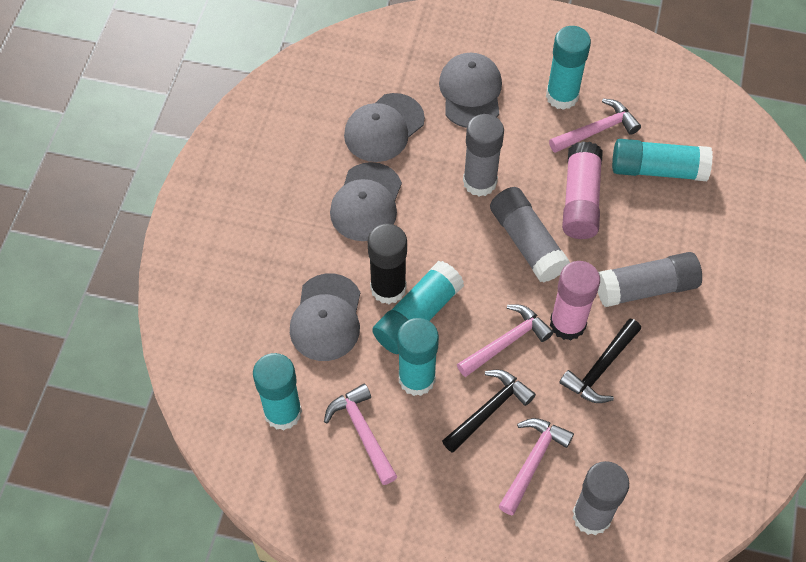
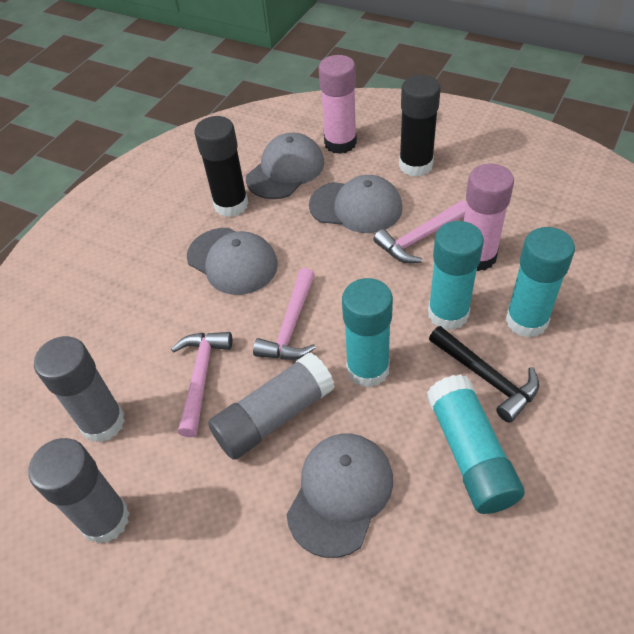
black glue stick: [368,224,407,304] = 1 -> [195,116,248,217] [399,75,441,177] = 2
black hammer: [442,369,536,453] [559,319,641,403] = 2 -> [429,326,539,423] = 1
grey glue stick: [463,114,504,196] [490,187,570,282] [573,461,629,535] [598,252,702,307] = 4 -> [29,438,130,544] [34,336,125,443] [208,353,335,460] = 3
pink hammer: [324,384,397,485] [457,304,553,377] [499,418,574,515] [549,99,641,153] = 4 -> [171,332,232,437] [253,268,316,360] [373,201,466,263] = 3
turquoise glue stick: [253,353,302,430] [372,261,464,354] [397,318,439,396] [546,26,591,110] [612,139,713,181] = 5 -> [342,278,393,388] [427,374,525,514] [428,221,484,330] [506,227,575,338] = 4

